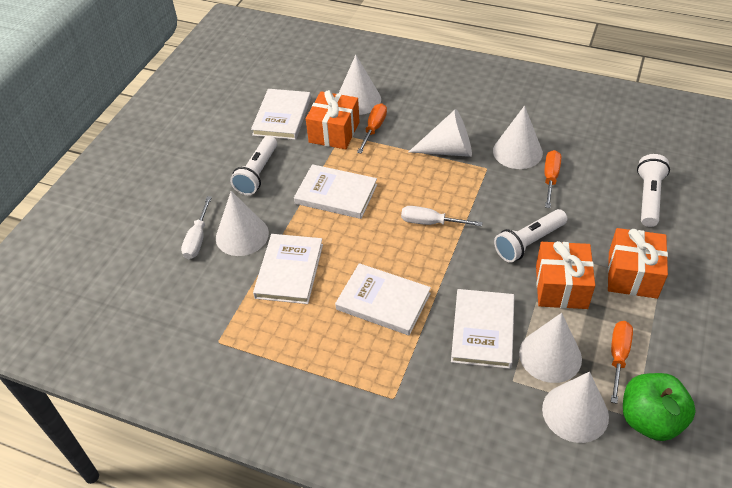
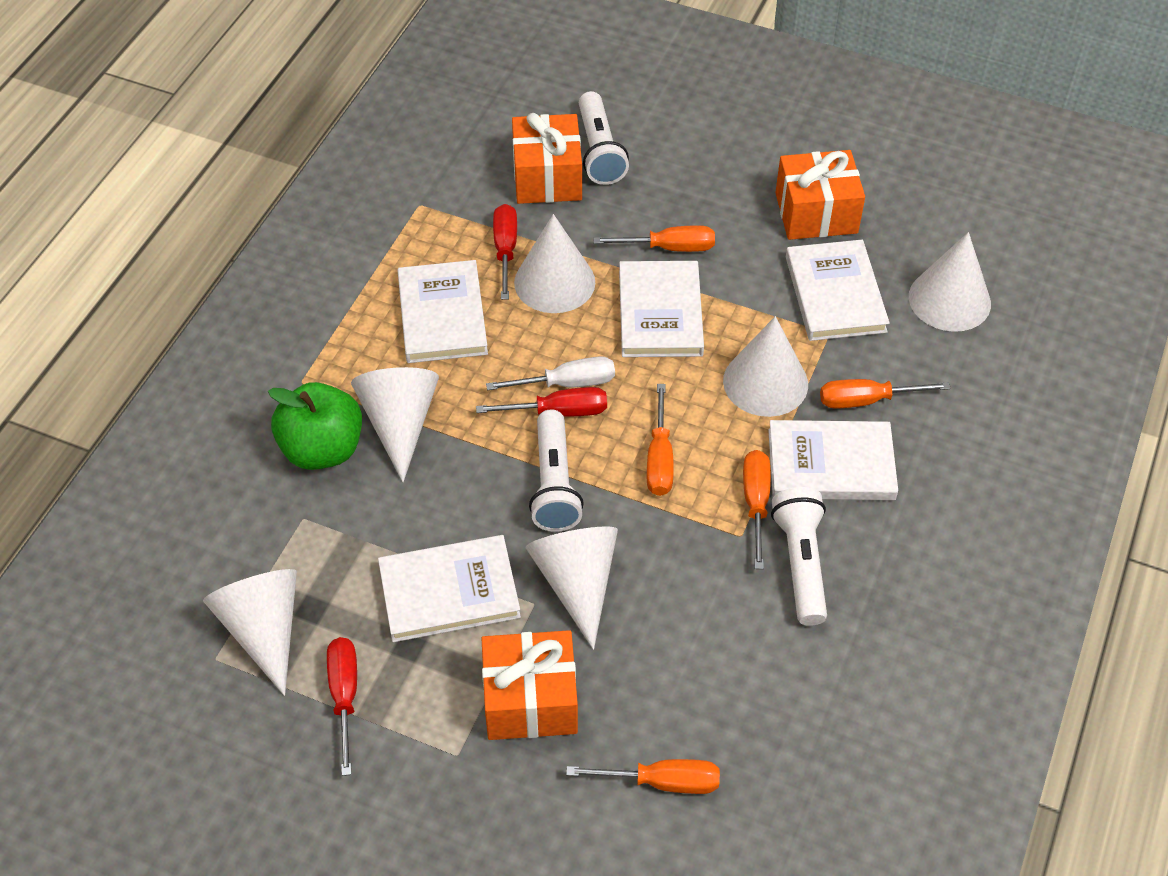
orange screwdriver: [357,103,387,154] [545,150,561,208] [611,321,633,404] = 3 -> [566,759,720,794] [593,225,715,252] [647,384,674,496] [743,450,771,569] [820,379,951,409] = 5
red screwdriver: none = 0 -> [327,637,357,776] [476,387,607,417] [493,204,517,300] = 3
white screwdriver: [181,196,212,259] [401,206,483,226] = 2 -> [486,356,615,391] = 1

